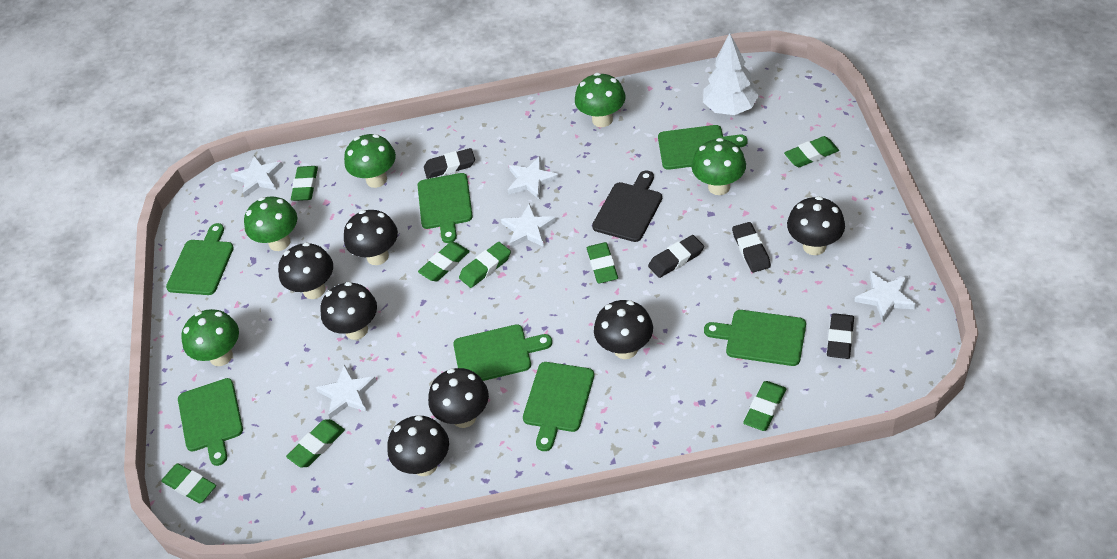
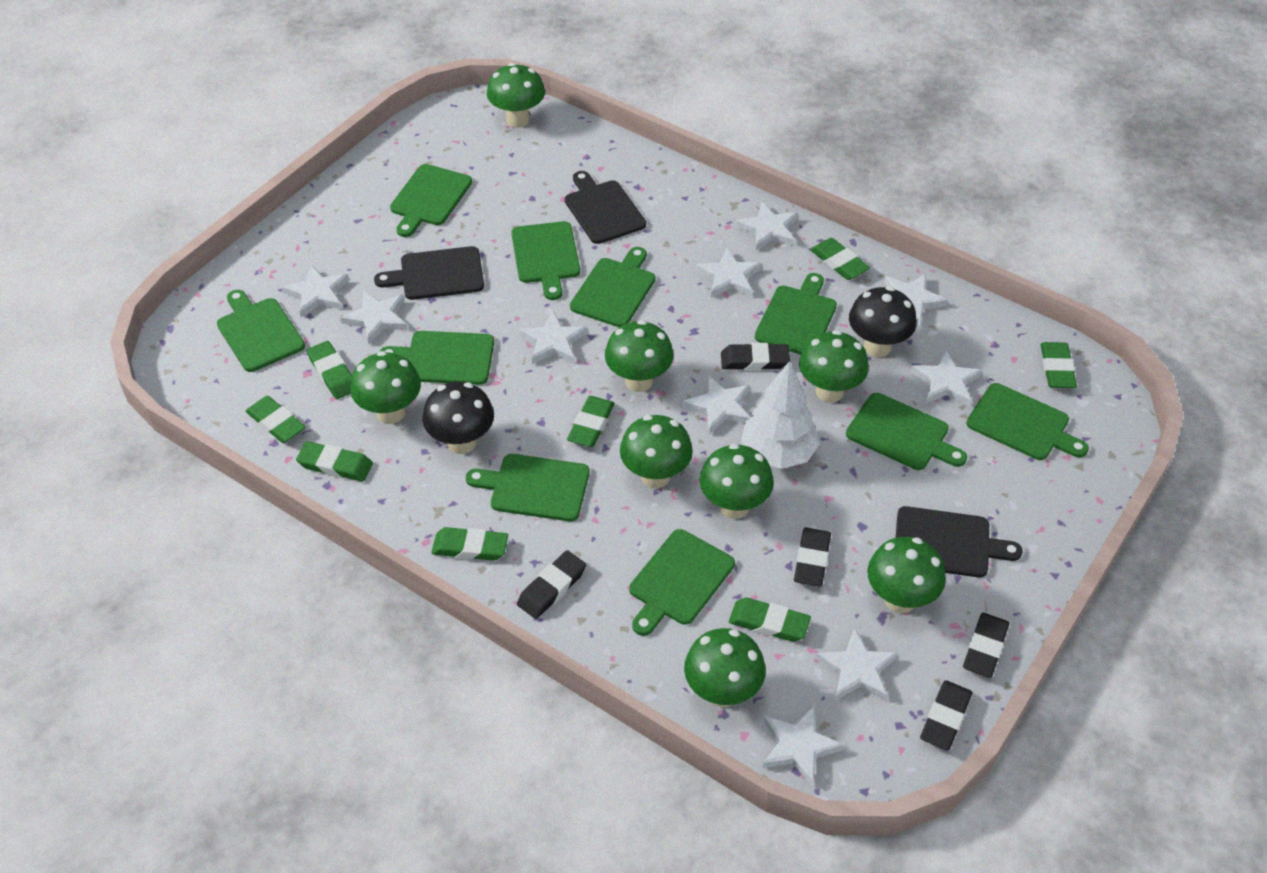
black cutting board: [592,170,662,242] = 1 -> [374,246,484,300] [565,171,646,244] [896,506,1023,578] = 3
black eraser: [424,148,475,179] [648,235,704,278] [732,222,771,273] [827,313,854,359] = 4 -> [517,550,586,619] [721,343,790,370] [794,528,831,587] [920,680,972,750] [963,613,1009,678] = 5
black mushroom: [278,242,333,299] [320,282,377,340] [344,210,398,265] [387,415,449,476] [428,368,489,428] [594,300,653,359] [787,196,845,255] = 7 -> [422,382,494,454] [849,287,917,357] = 2
green cutting board: [166,223,234,295] [178,378,243,466] [418,173,473,243] [453,324,552,381] [523,362,594,451] [658,125,748,170] [704,310,806,366] = 7 -> [217,290,305,372] [379,331,494,385] [390,164,472,237] [466,454,590,521] [511,221,580,300] [570,247,655,327] [629,529,735,636] [755,273,837,355] [846,393,967,470] [966,383,1089,460] = 10
green mushroom: [181,309,239,366] [244,197,297,251] [344,134,396,188] [575,73,625,127] [691,138,746,195] = 5 -> [350,351,421,424] [487,63,545,128] [605,320,674,392] [620,415,693,488] [684,628,766,707] [700,444,774,519] [799,330,869,402] [867,537,946,613] = 8
white star: [230,155,283,198] [316,364,377,419] [501,203,556,248] [508,156,560,200] [854,271,917,323] = 5 -> [282,264,349,317] [340,291,408,344] [519,311,587,364] [683,375,751,435] [696,248,762,298] [735,202,798,251] [762,705,845,787] [816,628,898,701] [884,273,948,326] [911,350,982,406] = 10

